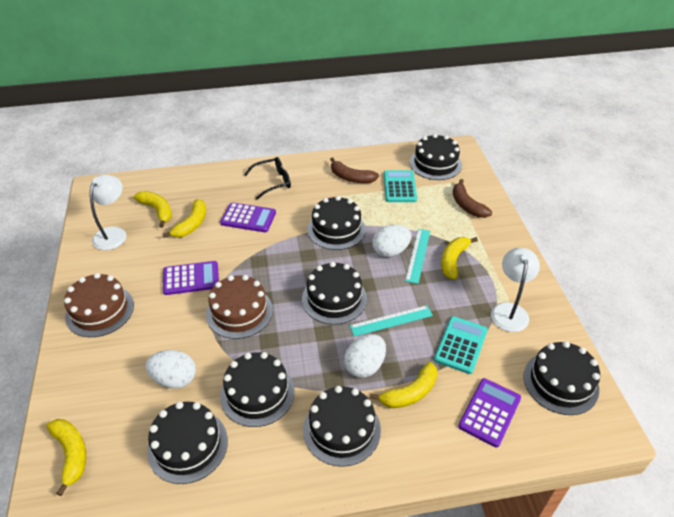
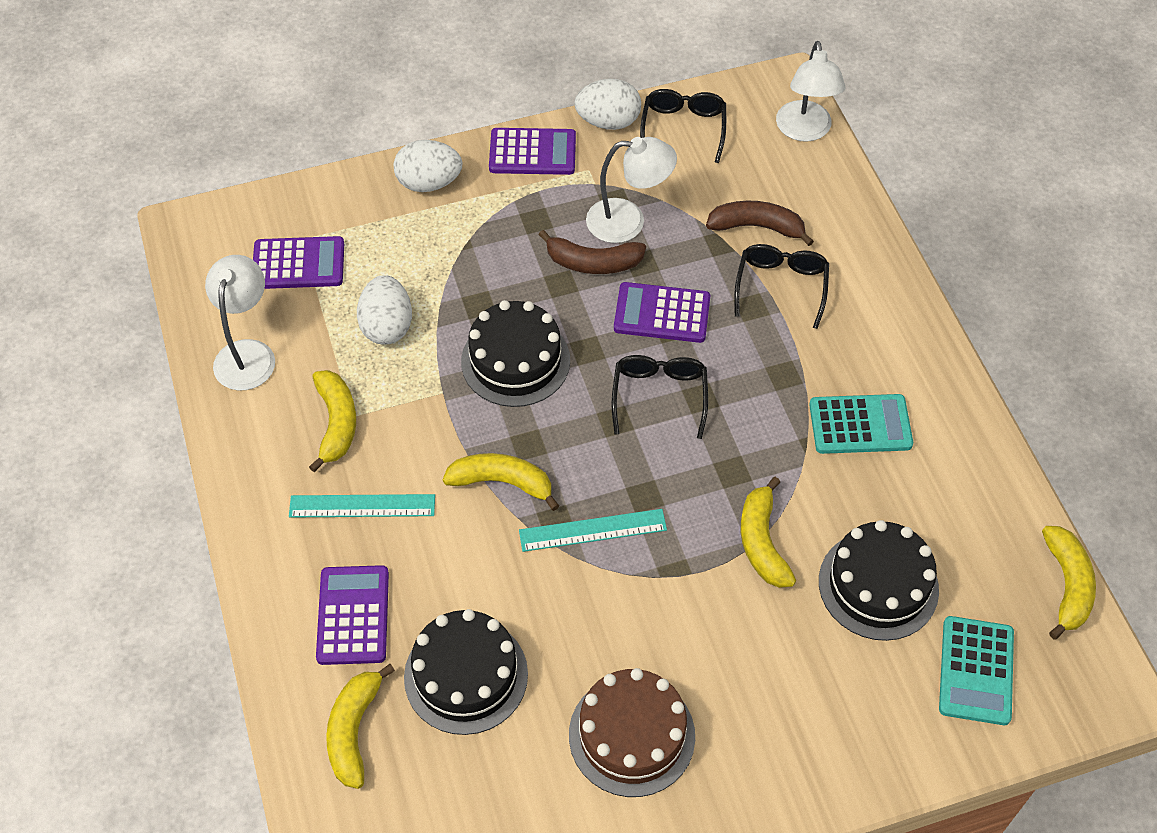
black cake: [147,402,228,484] [220,352,295,427] [302,262,367,325] [303,386,381,467] [307,196,366,250] [410,134,462,180] [524,341,600,415] = 7 -> [404,609,528,735] [461,300,570,407] [819,520,939,641] = 3
black glasses: [244,157,291,200] = 1 -> [611,355,708,439] [640,89,726,163] [734,244,829,329] = 3
brown cake: [64,273,134,337] [206,275,273,339] = 2 -> [569,668,695,797] = 1
purple calculator: [163,261,219,295] [220,202,276,232] [458,378,521,447] = 3 -> [253,236,344,289] [316,565,389,665] [489,128,576,175] [614,282,710,343] = 4
white lamp: [90,174,127,250] [491,248,540,332] = 2 -> [205,255,275,390] [586,137,677,243] [776,41,846,142] = 3

